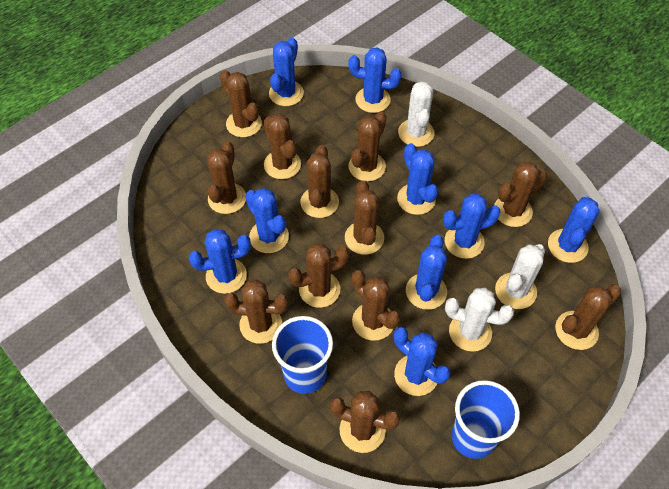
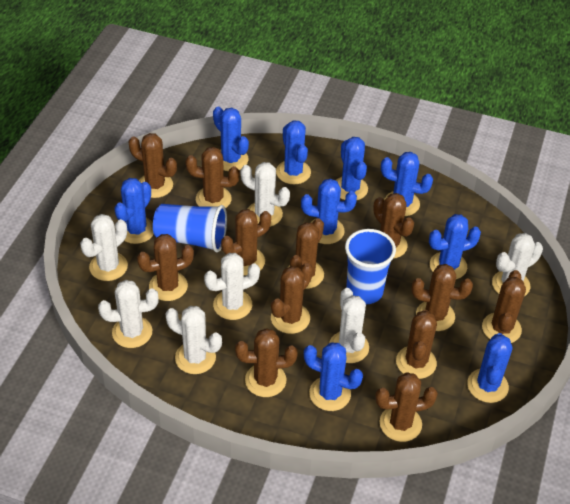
white cactus: [398,81,434,147] [445,288,514,352] [495,244,545,309] = 3 -> [80,214,128,281] [98,280,159,348] [165,306,222,374] [204,253,260,320] [241,162,290,227] [329,288,369,363] [492,233,543,296] = 7

